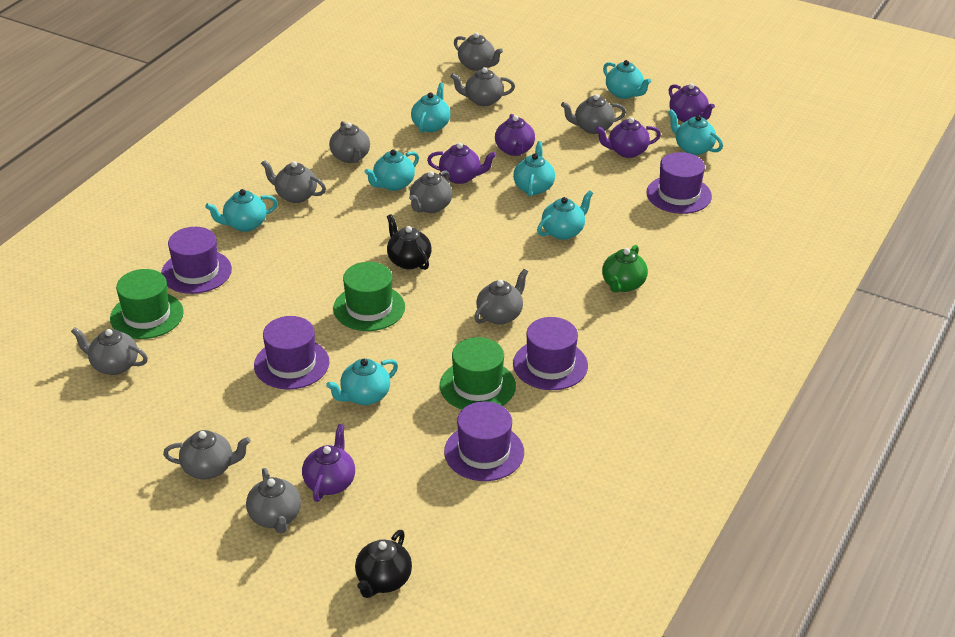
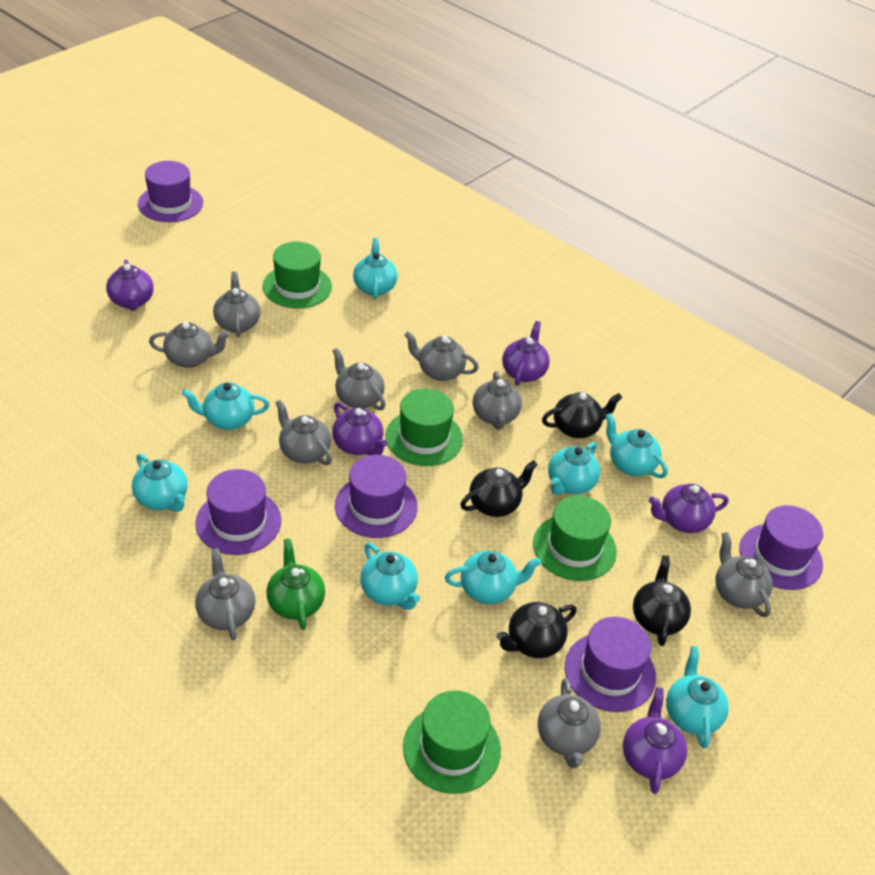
black teapot: [355,530,412,598] [387,214,432,270] = 2 -> [461,460,538,517] [496,602,577,658] [542,392,622,438] [633,555,691,646] = 4
green hat: [110,269,184,339] [333,262,405,331] [440,337,516,410] = 3 -> [263,242,332,308] [385,389,463,466] [403,690,501,794] [533,496,617,581] = 4
grey teapot: [71,327,148,375] [163,430,251,479] [246,468,301,533] [261,160,326,203] [329,121,370,163] [409,170,452,213] [450,67,515,106] [454,33,503,71] [474,269,528,325] [561,94,626,134] = 10 -> [149,322,230,368] [195,548,255,640] [213,272,260,337] [275,400,332,465] [332,348,385,410] [404,331,479,381] [473,371,522,430] [538,678,601,768] [715,532,773,618] = 9

